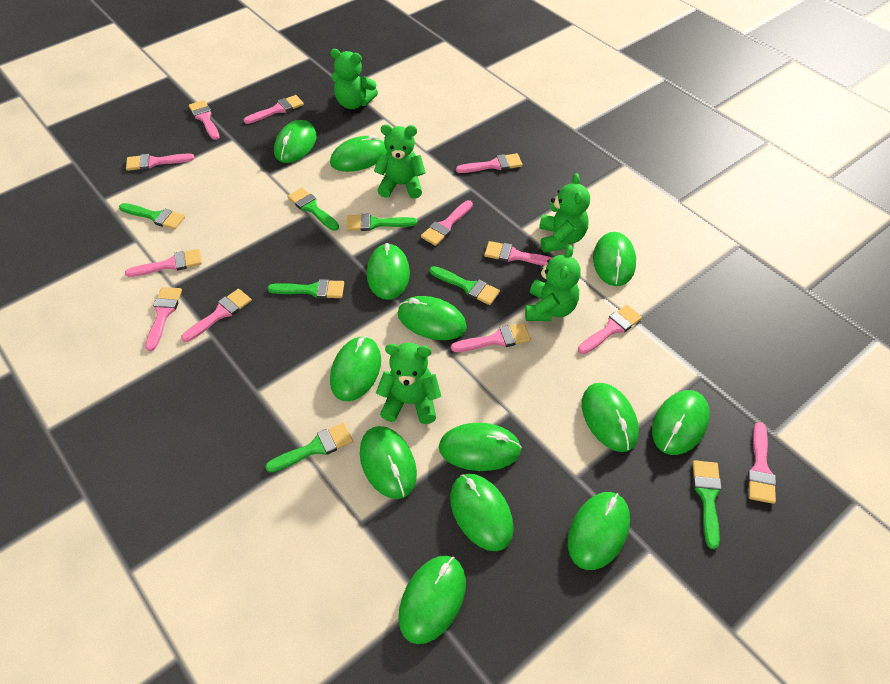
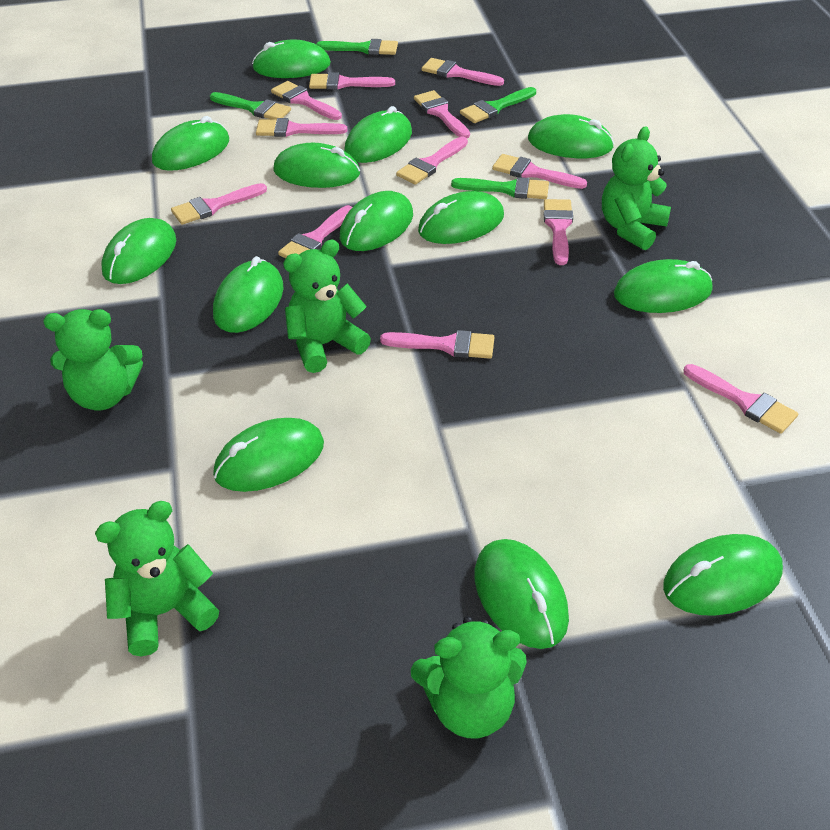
green brush: [119,203,185,229] [265,423,353,473] [267,279,344,299] [288,188,339,231] [346,214,417,231] [430,266,500,305] [692,460,722,549] = 7 -> [210,92,291,120] [316,39,398,55] [451,177,549,199] [460,87,536,123] = 4

